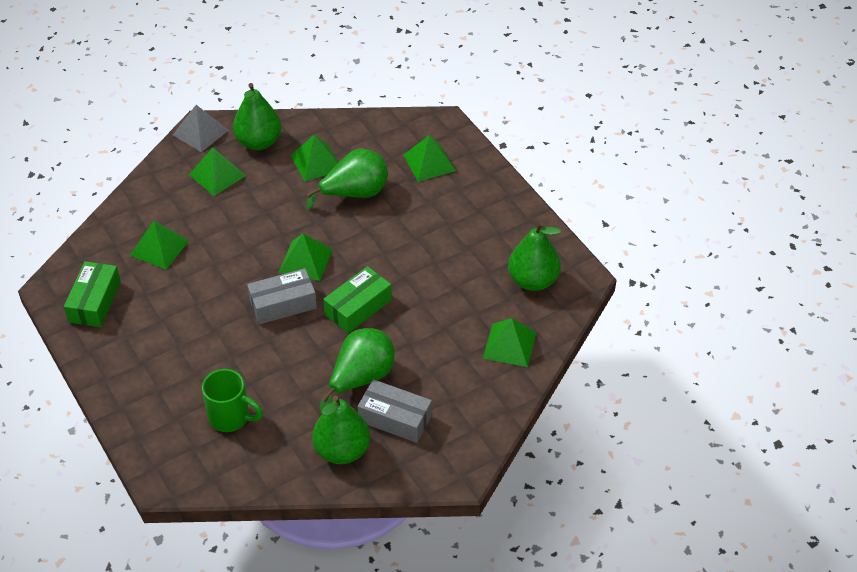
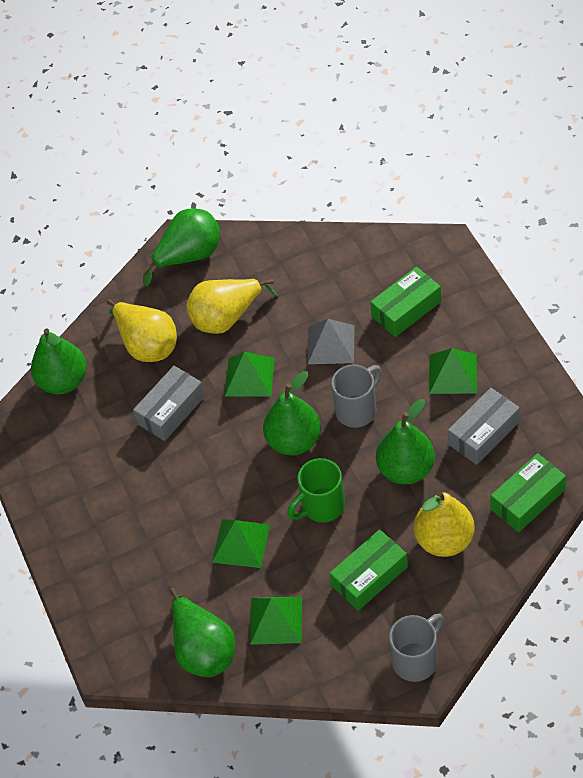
green box: [64,261,121,327] [323,266,392,333] = 2 -> [329,529,408,611] [370,267,441,337] [491,453,566,532] = 3
green pyramid: [130,221,189,269] [189,148,246,196] [279,233,333,281] [291,135,339,182] [403,135,456,182] [483,318,536,367] = 6 -> [212,519,270,568] [225,352,275,397] [250,596,302,645] [429,348,477,394] = 4
grey mug: none = 0 -> [331,365,382,428] [389,614,443,682] = 2
yellow pear: none = 0 -> [107,299,177,362] [186,279,278,334] [414,491,474,557] = 3

